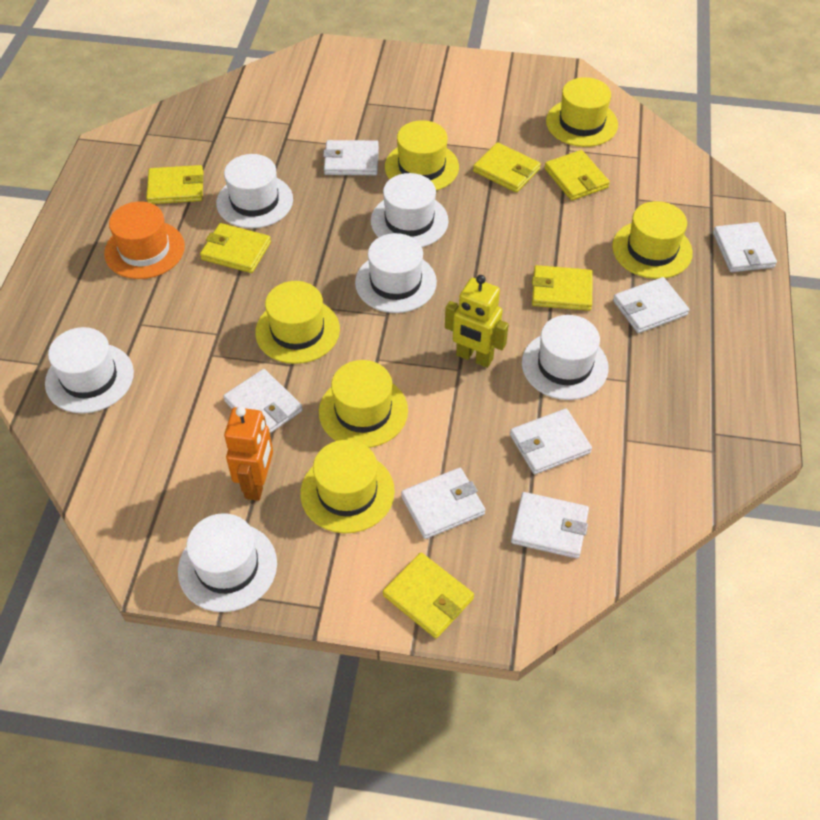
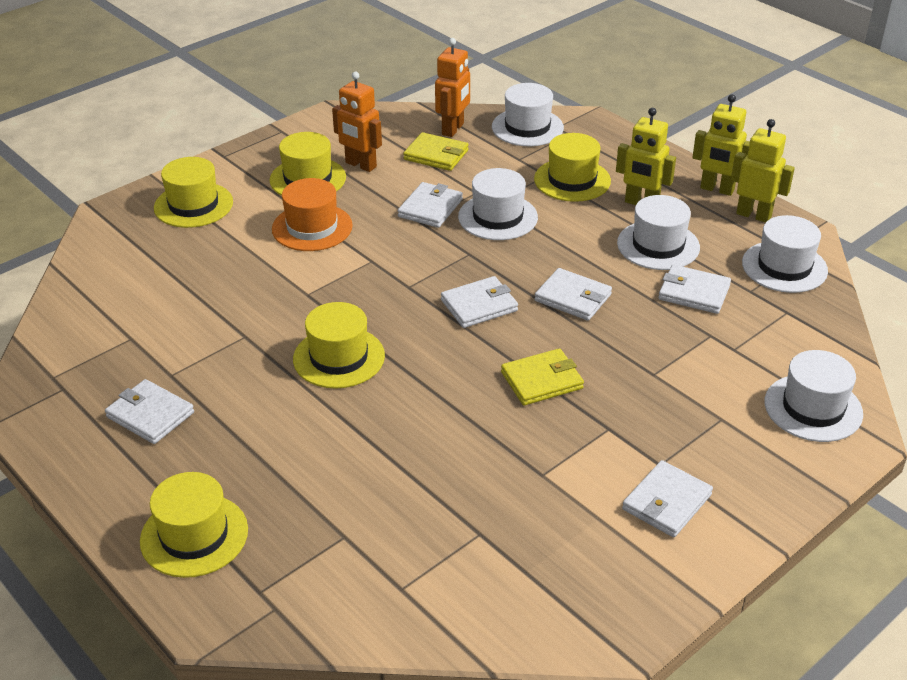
orange robot: [224,407,273,501] = 1 -> [332,72,382,172] [435,38,470,137] = 2
white hat: [45,327,134,413] [178,513,277,612] [216,154,293,228] [355,233,437,313] [371,173,448,247] [522,315,609,400] = 6 -> [458,168,538,240] [492,83,564,146] [617,195,700,270] [742,215,828,293] [764,350,863,442] = 5
white wallet: [223,369,303,433] [323,140,379,175] [401,468,485,539] [510,409,592,474] [511,492,589,559] [613,277,689,333] [713,222,777,272] = 7 -> [105,379,194,444] [398,182,463,228] [441,276,518,328] [535,268,612,321] [622,460,713,537] [658,265,731,314] = 6
yellow hat: [255,281,340,364] [300,440,395,533] [319,360,408,448] [385,120,459,191] [546,77,618,147] [612,201,693,279] = 6 -> [140,472,248,578] [154,157,233,228] [270,132,346,196] [293,302,385,389] [534,133,611,202] = 5
yellow robot: [445,275,509,368] = 1 -> [616,108,676,205] [692,94,750,196] [731,119,795,223] = 3
yellow wallet: [146,165,203,204] [200,223,271,273] [383,553,474,638] [473,142,541,193] [532,265,593,311] [544,150,610,201] = 6 -> [403,132,469,171] [501,348,584,406] = 2

